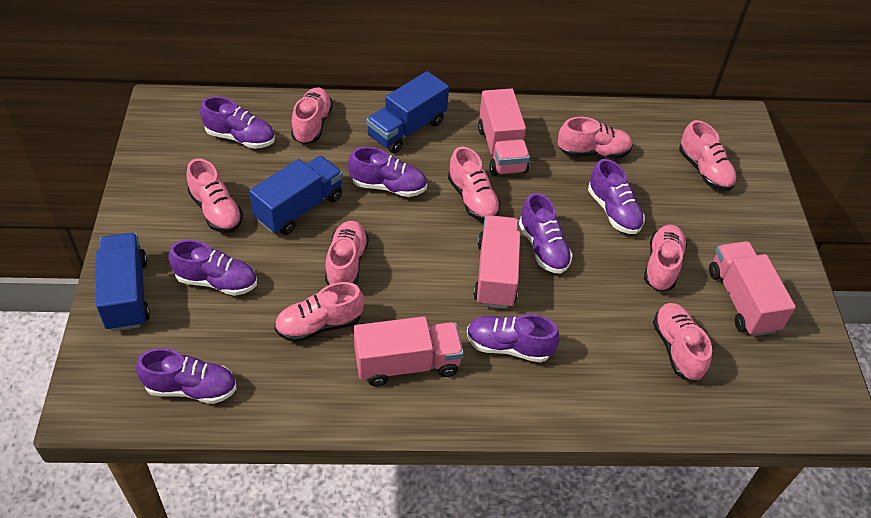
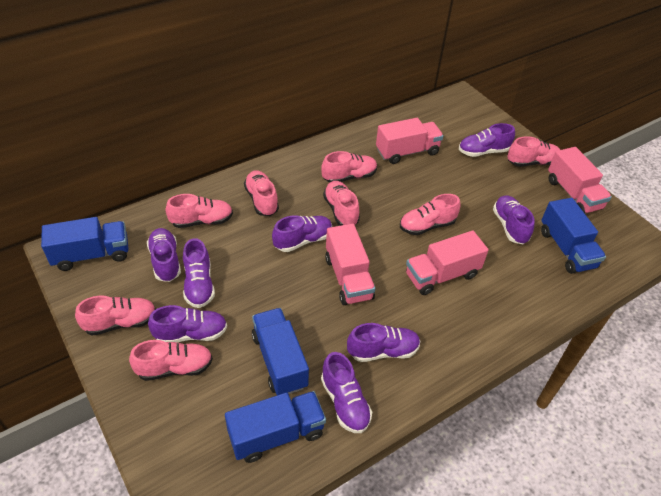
blue truck: [96,233,150,331] [249,156,343,235] [366,71,449,153] = 3 -> [41,217,129,271] [225,391,326,463] [252,308,309,395] [541,198,606,274] = 4
pink shoe: [186,158,243,233] [274,282,364,342] [291,88,333,144] [325,221,369,285] [448,147,501,221] [558,117,633,158] [644,225,687,291] [653,303,712,381] [679,120,737,191] = 9 -> [75,296,156,336] [129,340,213,381] [166,194,233,228] [244,170,279,216] [321,151,377,183] [323,181,360,226] [400,194,461,235] [507,136,560,167] = 8
purple shoe: [136,348,237,404] [168,240,257,296] [200,96,275,149] [348,147,427,197] [467,314,560,363] [519,193,573,274] [588,159,645,234] = 7 -> [147,228,181,282] [148,305,227,342] [183,238,215,308] [272,215,332,252] [321,352,372,433] [347,323,420,362] [459,123,515,157] [493,195,535,244] = 8

